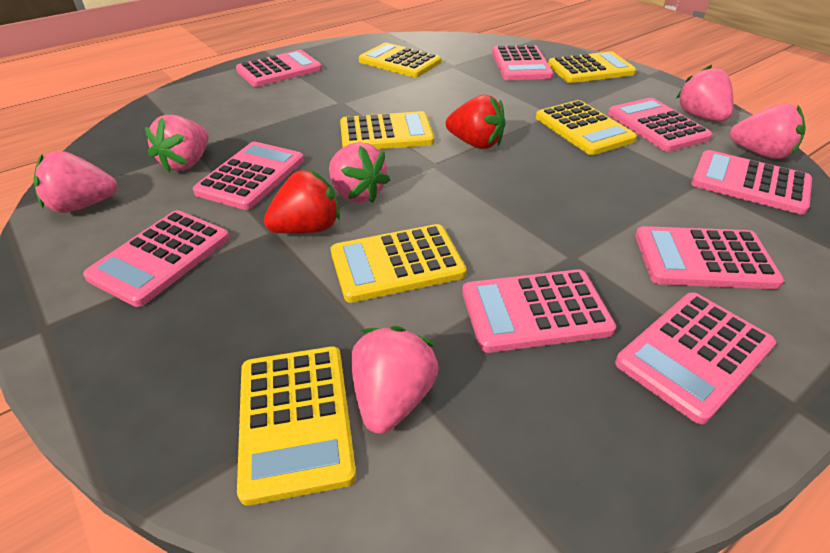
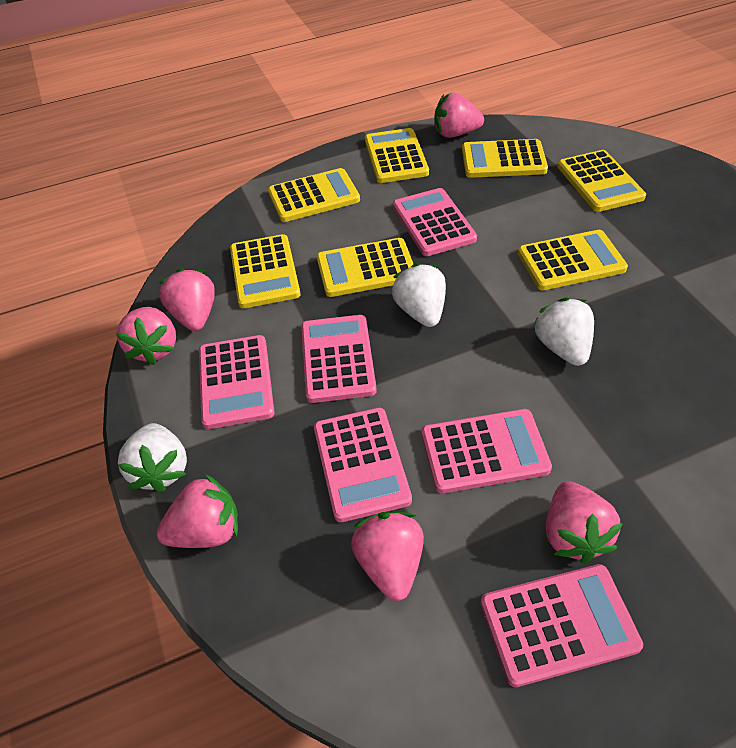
pink calculator: [83,210,230,307] [193,142,304,210] [236,50,322,87] [462,269,616,353] [492,45,554,80] [608,98,713,152] [615,293,776,424] [635,226,784,289] [691,150,812,215] = 9 -> [199,335,274,429] [301,315,377,403] [314,408,412,522] [393,188,477,256] [421,409,552,493] [480,564,643,687] = 6
red strawberry: [264,170,340,234] [446,95,506,149] = 2 -> none = 0
white strawberry: none = 0 -> [118,423,187,493] [392,263,446,327] [533,297,594,366] = 3
yellow calculator: [237,347,356,506] [331,224,467,303] [340,111,434,149] [359,43,441,78] [536,100,637,155] [548,51,636,83] = 6 -> [230,234,300,308] [268,168,360,222] [317,238,413,297] [365,128,429,183] [462,139,548,178] [518,230,628,290] [557,150,646,212] = 7

